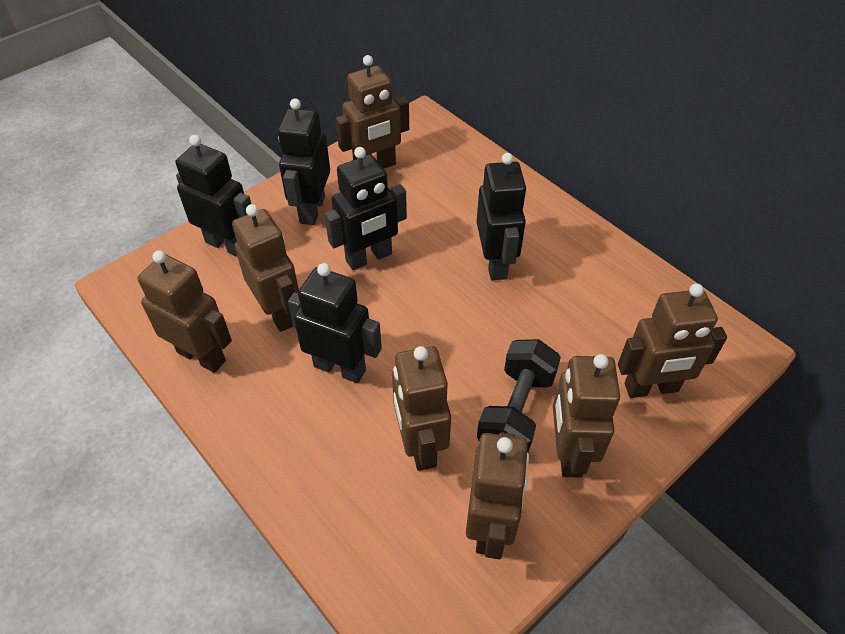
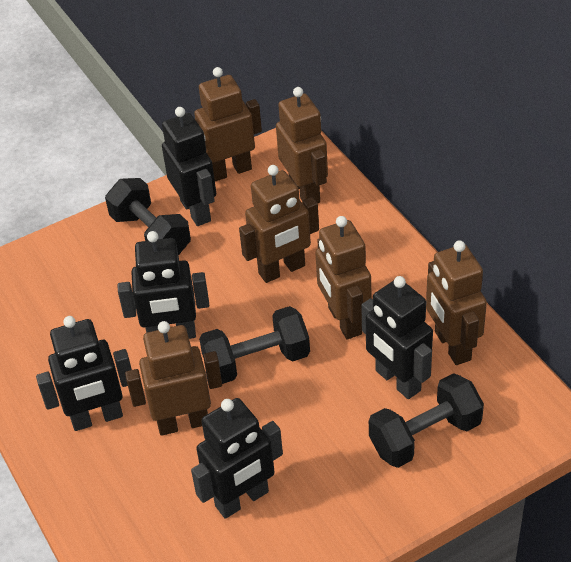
black dumbbell: [477,339,561,452] = 1 -> [105,178,191,255] [199,306,310,384] [369,373,484,468] = 3
brown robot: [138,250,232,373] [232,204,299,332] [335,55,409,168] [392,346,451,471] [466,432,529,559] [553,354,620,478] [618,283,727,398] = 7 -> [125,321,222,436] [194,67,262,181] [239,165,319,283] [276,87,328,203] [315,216,371,339] [426,240,487,365] = 6

